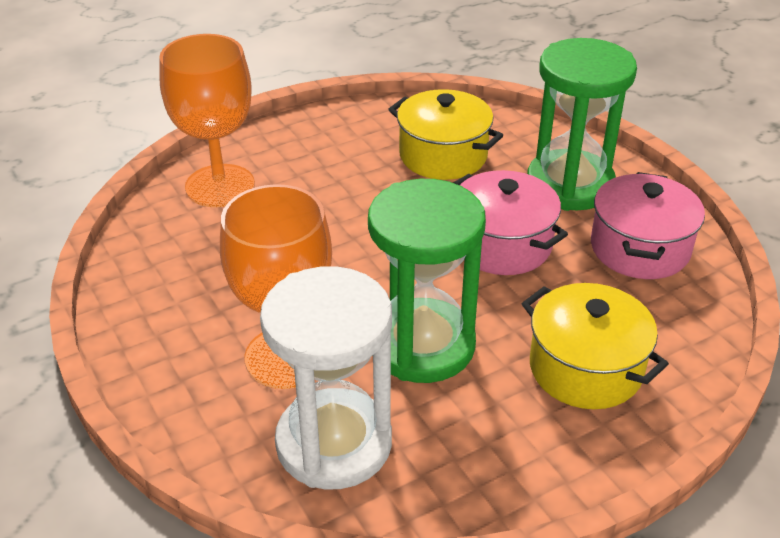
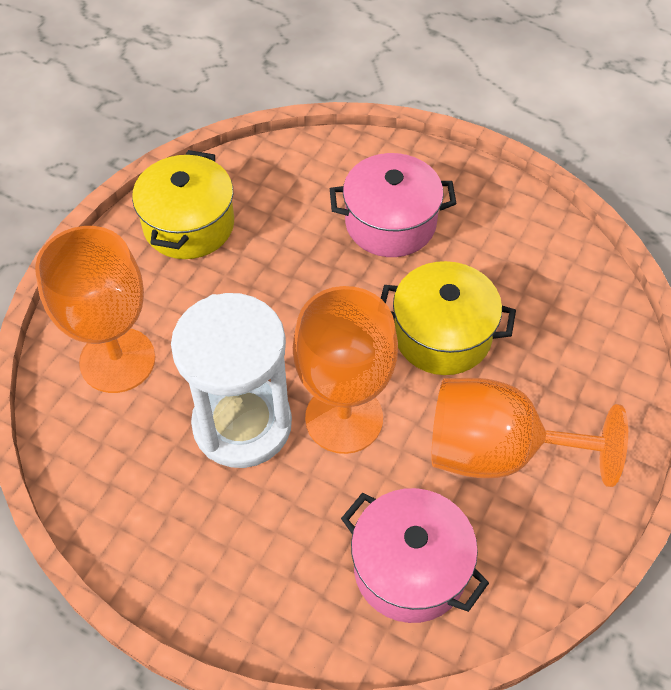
green hourglass: [368,179,486,383] [527,38,637,211] = 2 -> none = 0
orange goblet: [159,34,255,207] [220,184,332,389] = 2 -> [35,226,155,393] [293,286,398,454] [432,378,628,487] = 3

